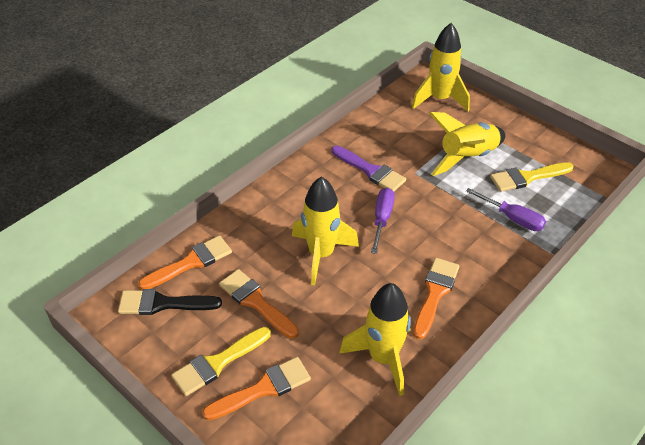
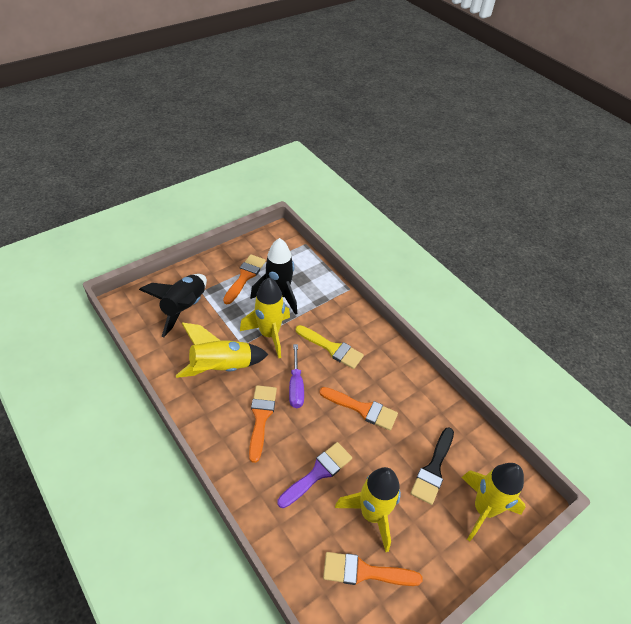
black rocket: none = 0 -> [139,274,207,337] [250,238,297,315] = 2
purple screwdriver: [371,188,395,254] [466,188,546,231] = 2 -> [289,344,304,408] = 1
yellow brush: [171,327,271,396] [490,162,573,192] = 2 -> [296,325,364,369] = 1

